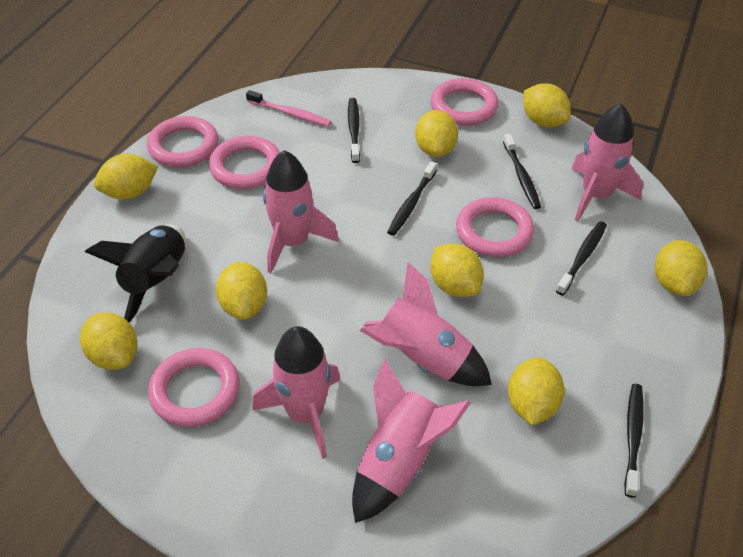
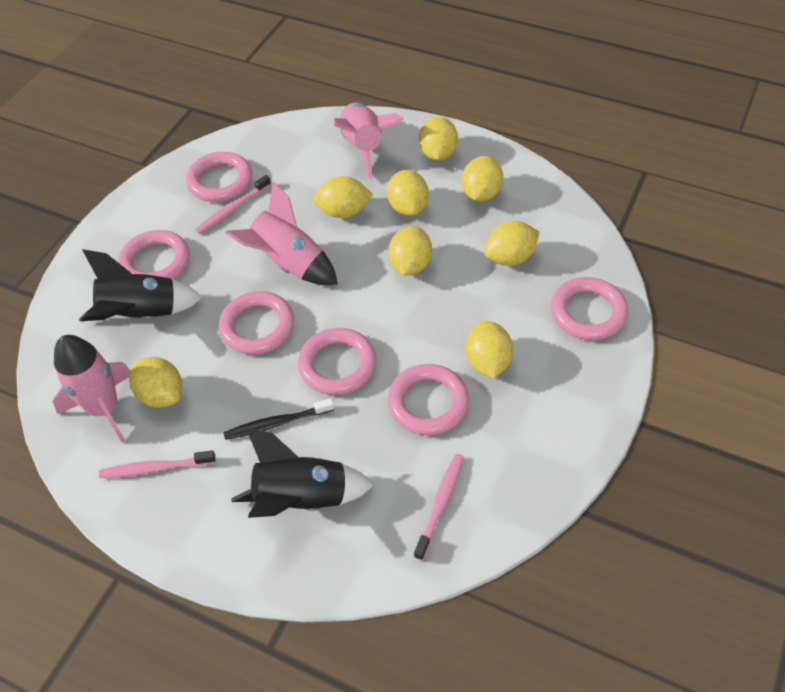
black rocket: [85,225,185,323] = 1 -> [79,249,202,321] [231,428,374,518] = 2
black toothbrush: [348,98,360,163] [387,161,437,236] [503,134,541,209] [556,221,607,295] [624,384,644,498] = 5 -> [223,398,334,440] = 1
pink ring: [147,116,218,167] [148,348,240,427] [209,136,280,189] [431,78,499,126] [456,197,534,257] = 5 -> [118,230,190,279] [186,152,252,202] [219,291,294,355] [298,328,376,395] [388,364,469,435] [551,277,628,340] = 6
pink rocket: [252,326,340,459] [263,150,339,274] [352,359,471,523] [360,262,492,386] [571,103,643,221] = 5 -> [53,335,130,443] [225,181,338,285] [333,103,404,179] = 3
pink toothbrush: [246,90,332,127] = 1 -> [99,450,216,478] [195,175,271,234] [414,454,464,561] = 3

